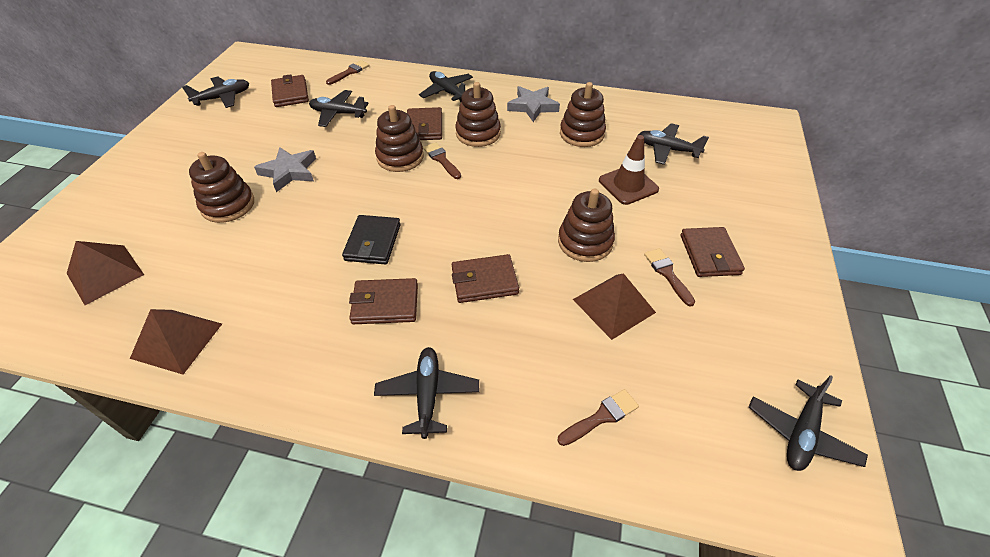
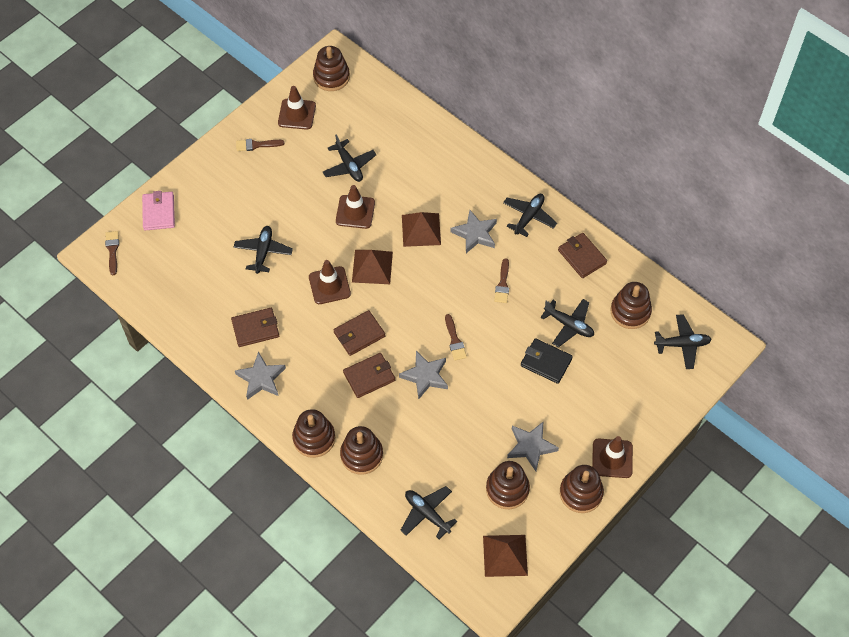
brown stacking toy: [189,152,254,223] [375,105,424,172] [455,82,501,147] [558,188,615,262] [560,82,606,147] = 5 -> [292,409,335,458] [313,46,350,91] [340,426,383,475] [486,461,530,509] [560,465,604,513] [610,282,652,329] = 6
brown traffic cone: [599,135,659,205] = 1 -> [278,86,316,130] [309,260,351,304] [336,185,375,229] [592,436,633,478] = 4
brown wallet: [271,74,309,107] [349,278,418,324] [407,107,442,140] [452,254,519,303] [681,227,745,277] = 5 -> [231,308,279,347] [334,310,385,356] [343,353,395,398] [558,233,607,278] = 4
grey star: [254,147,316,192] [507,86,560,122] = 2 -> [235,351,286,400] [399,351,448,399] [450,210,497,253] [507,421,559,471] = 4
pink wallet: none = 0 -> [142,191,175,230] = 1

